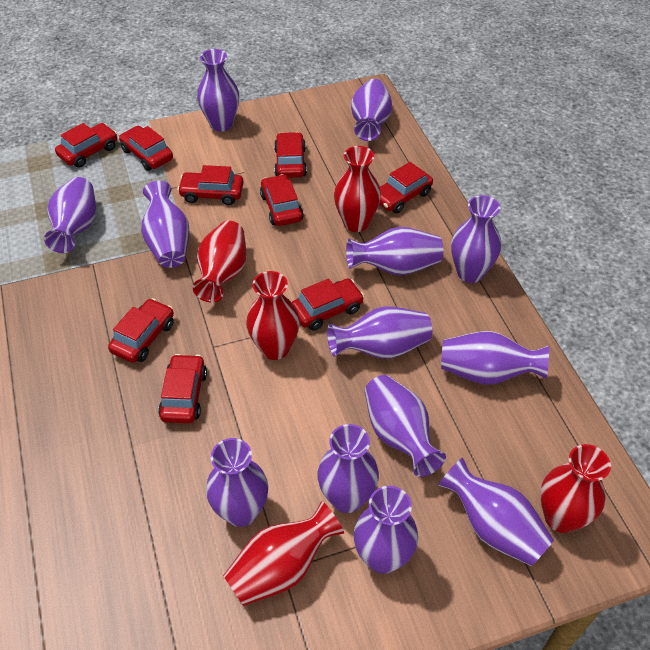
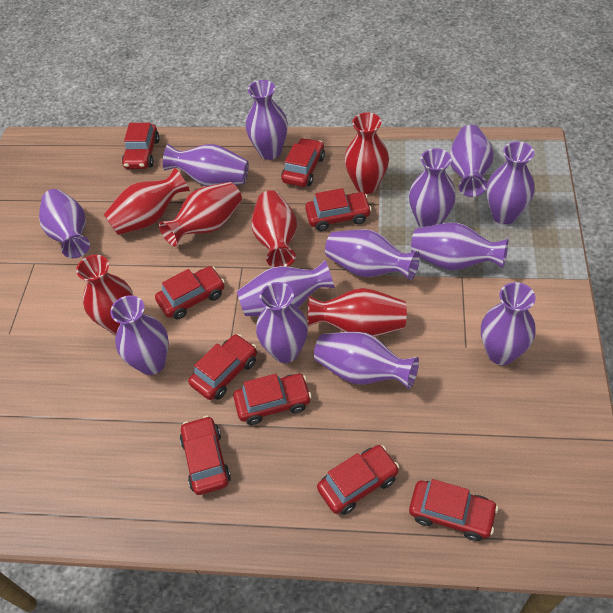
red vase: [193,221,246,303] [223,501,344,606] [246,271,300,360] [334,146,381,232] [540,444,611,533] = 5 -> [76,255,133,334] [104,168,190,235] [159,182,242,246] [251,190,297,267] [308,288,407,337] [345,112,389,194] = 6

